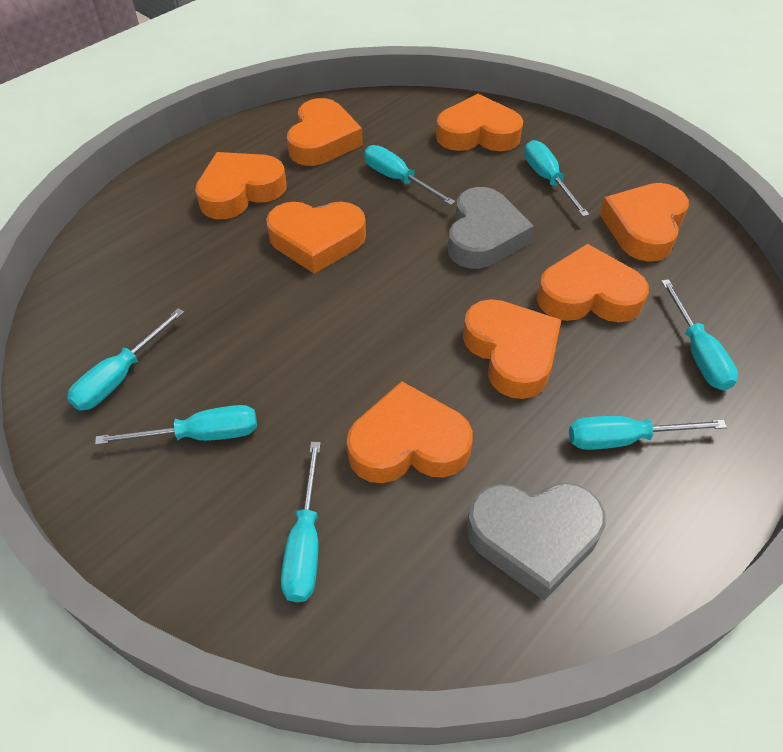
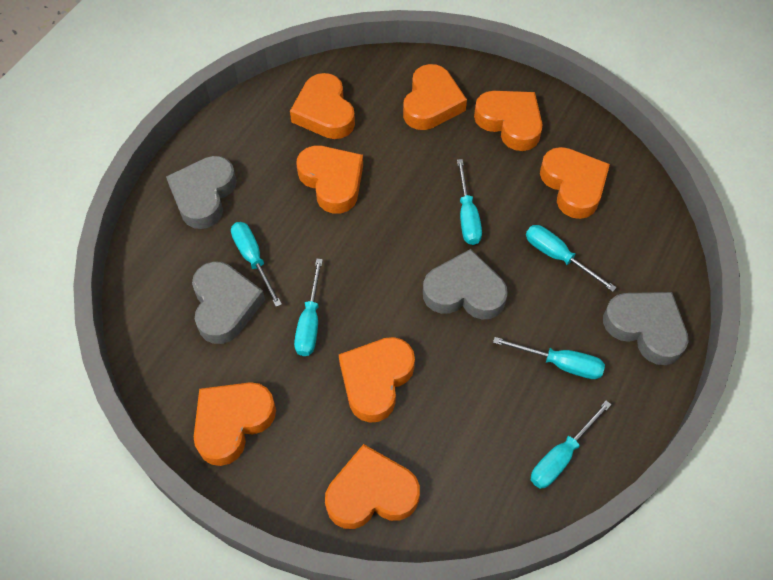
grey heart: [448,187,534,269] [466,483,606,601] = 2 -> [166,156,237,229] [192,261,265,344] [423,249,508,319] [603,292,689,365] = 4
turquoise screwdriver: [67,308,184,411] [95,405,257,445] [281,442,321,603] [364,145,455,205] [524,140,590,217] [569,416,727,450] [661,279,738,391] = 7 -> [231,222,282,307] [294,259,323,356] [457,159,482,245] [493,337,605,379] [526,225,617,292] [531,400,612,489] = 6

